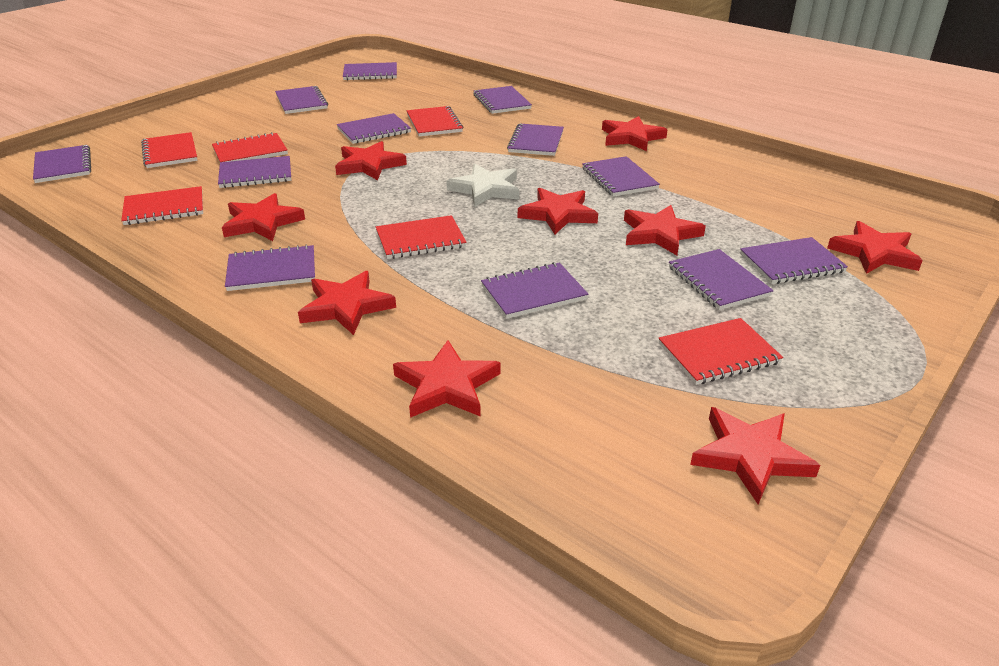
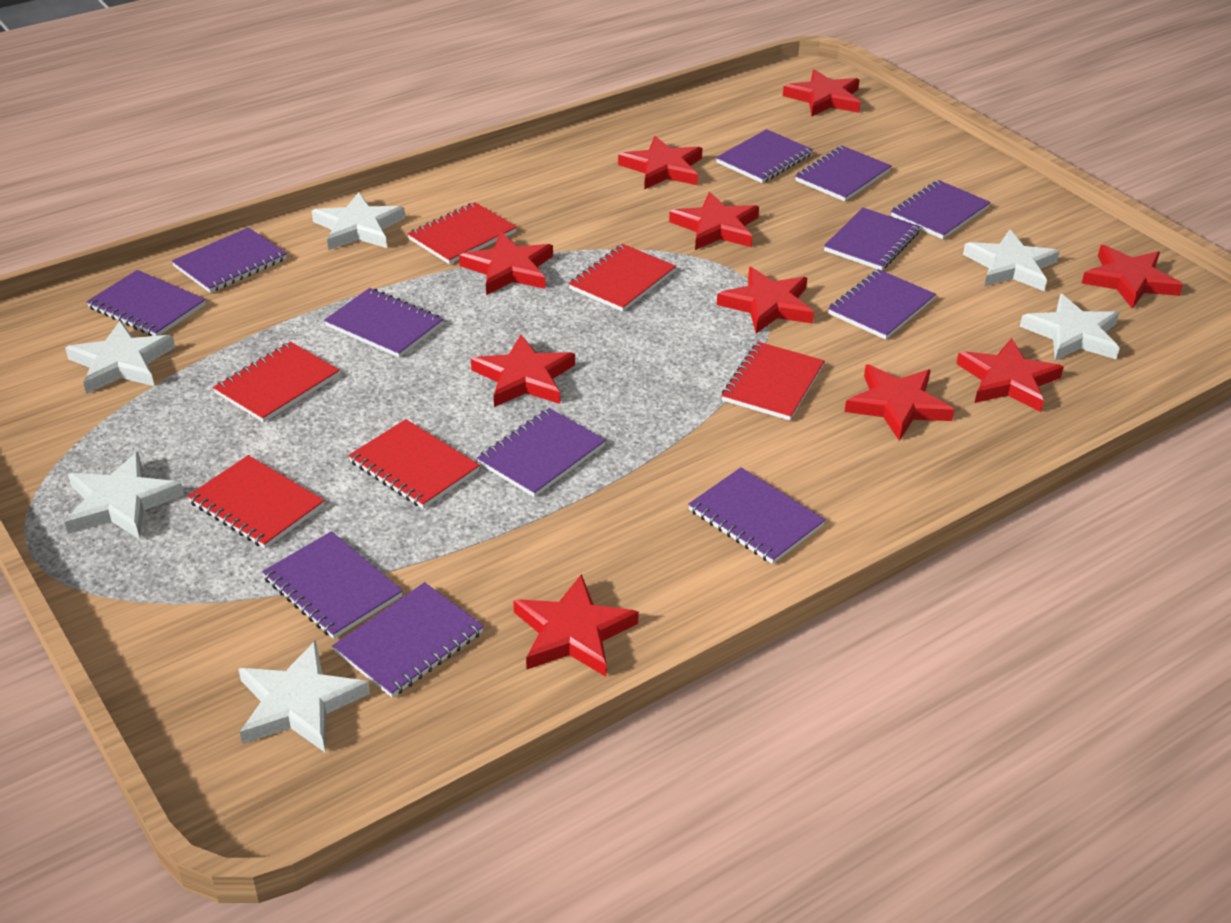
red star: [222,193,305,241] [298,271,396,335] [335,141,407,180] [393,340,501,418] [518,188,598,234] [602,116,668,151] [624,205,706,255] [690,407,820,504] [827,221,923,274] = 9 -> [459,232,553,295] [471,335,575,407] [513,574,639,677] [618,136,703,189] [669,192,759,250] [717,267,814,334] [783,69,861,117] [844,364,955,441] [956,338,1064,412] [1082,245,1183,309] = 10
white star: [446,164,519,207] = 1 -> [64,452,184,539] [65,321,175,394] [238,640,370,752] [312,192,405,250] [963,229,1060,291] [1020,294,1120,361] = 6

